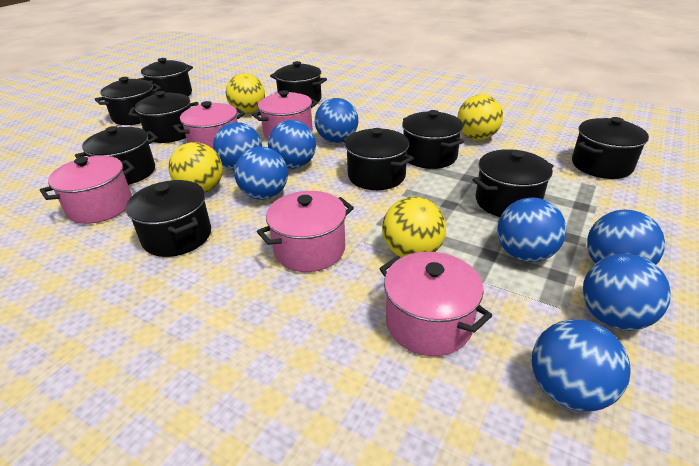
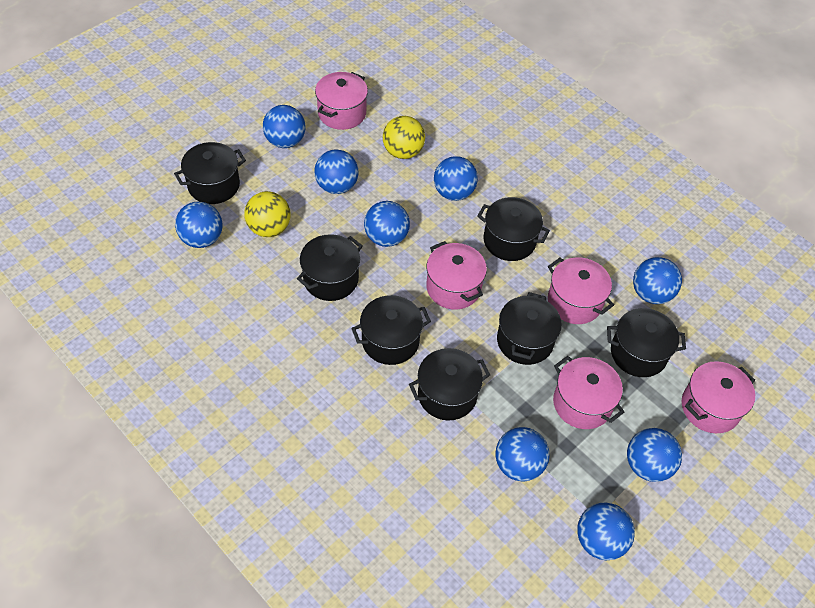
black pot: [75,126,158,185] [95,77,161,125] [126,180,211,257] [128,91,199,143] [138,58,193,96] [270,61,327,102] [343,128,414,190] [402,110,464,169] [473,149,554,217] [572,117,649,179] = 10 -> [174,142,246,204] [297,234,363,301] [351,295,431,365] [409,348,490,420] [477,197,550,261] [497,292,562,365] [607,308,686,377] = 7
blue ball: [213,122,262,171] [234,146,288,200] [268,120,316,169] [315,98,358,143] [497,198,566,262] [532,319,631,412] [583,254,671,330] [587,210,665,265] = 8 -> [175,202,223,248] [263,105,306,148] [314,150,359,194] [364,201,410,247] [434,156,478,201] [495,427,550,482] [577,502,635,560] [627,428,682,482] [633,257,682,304] = 9
yellow ball: [168,142,223,193] [226,73,265,113] [382,197,446,258] [457,95,503,140] = 4 -> [244,191,290,237] [383,116,425,159] = 2

